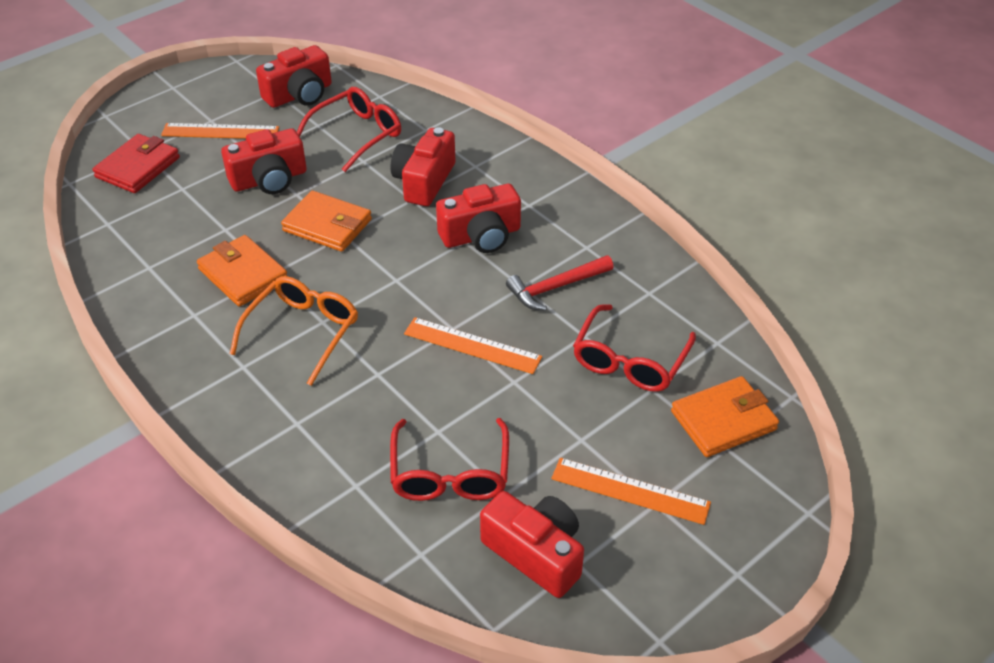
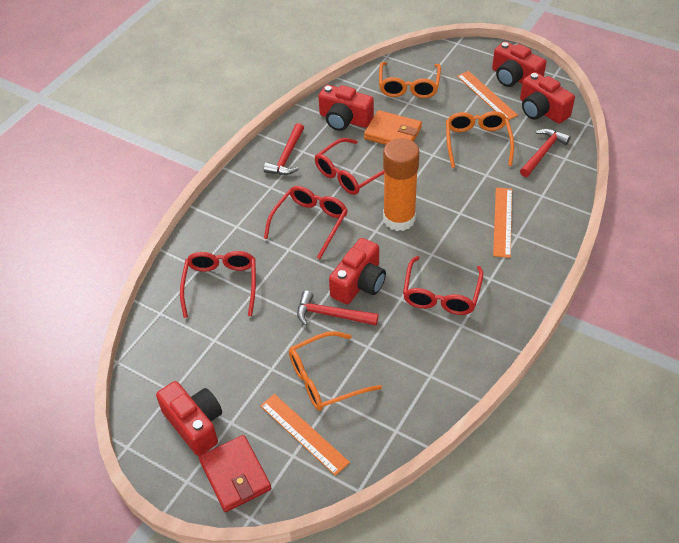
orange glasses: [230,276,358,386] = 1 -> [289,331,382,411] [379,62,441,98] [446,111,514,168] = 3
orange glue stick: none = 0 -> [383,138,419,231] = 1
orange wallet: [197,235,287,307] [281,191,372,252] [671,376,779,457] = 3 -> [364,110,422,145] = 1
red glasses: [297,87,401,172] [390,418,509,501] [573,304,696,392] = 3 -> [180,251,256,318] [264,186,348,259] [315,138,384,195] [403,256,483,315] = 4
red hammer: [506,255,613,311] = 1 -> [264,123,304,175] [297,291,379,326] [520,129,571,177] = 3

